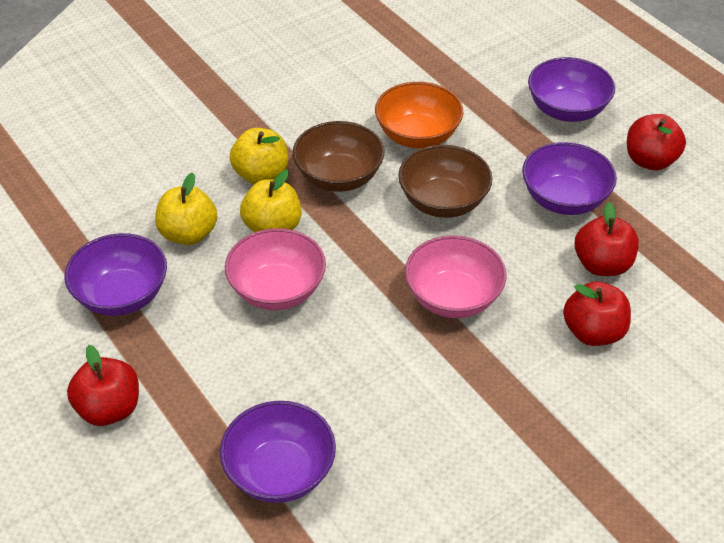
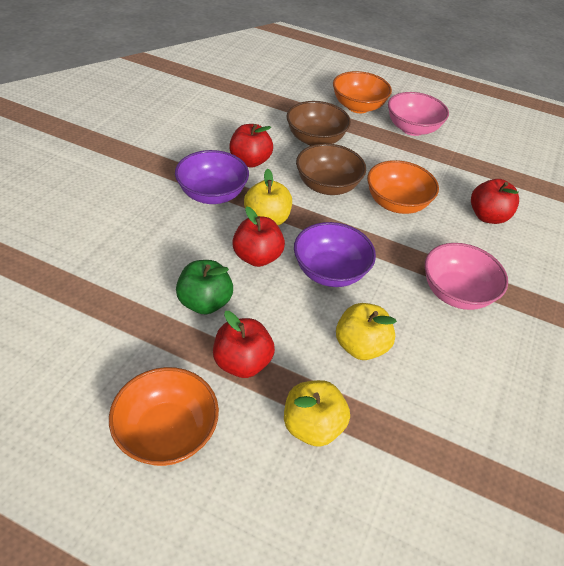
green apple: none = 0 -> [176,260,233,315] = 1
orange bowl: [375,82,463,148] = 1 -> [109,367,219,466] [333,71,392,113] [367,160,439,214] = 3
purple bowl: [64,233,167,316] [220,401,336,503] [522,142,617,215] [528,57,615,122] = 4 -> [175,150,249,204] [294,222,376,287] = 2

